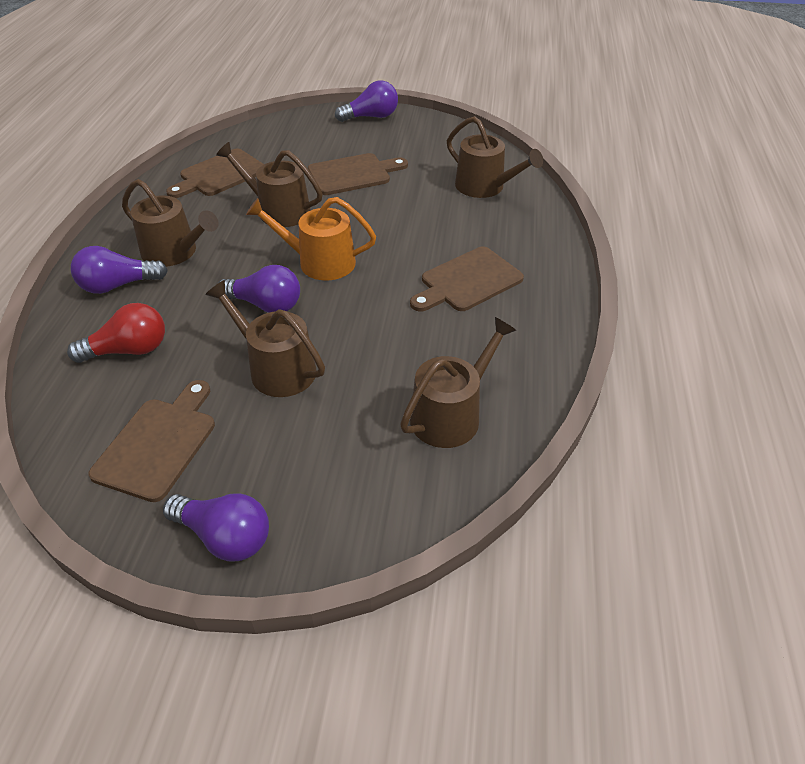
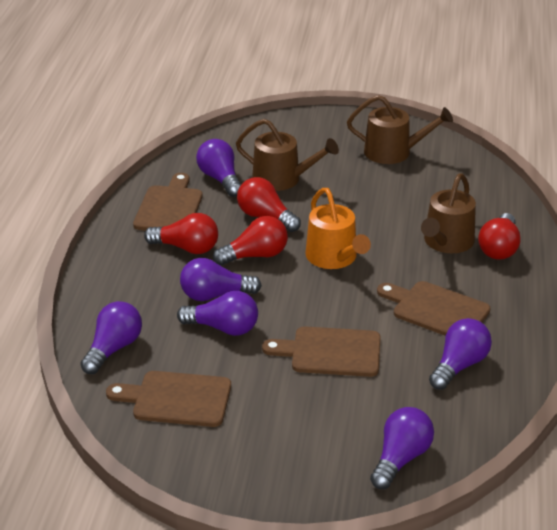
brown watering can: [122,179,219,267] [205,280,325,397] [216,142,323,227] [400,317,516,448] [447,116,543,198] = 5 -> [236,119,339,191] [347,95,453,164] [421,173,476,253] = 3
purple light bulb: [71,246,168,294] [163,494,269,562] [218,265,300,313] [335,81,398,122] = 4 -> [80,301,142,374] [177,291,258,336] [180,258,262,301] [196,139,241,197] [370,407,434,489] [429,318,492,390] = 6
red light bulb: [67,303,165,363] = 1 -> [144,213,218,254] [213,216,288,265] [237,177,301,232] [478,213,521,260] = 4

